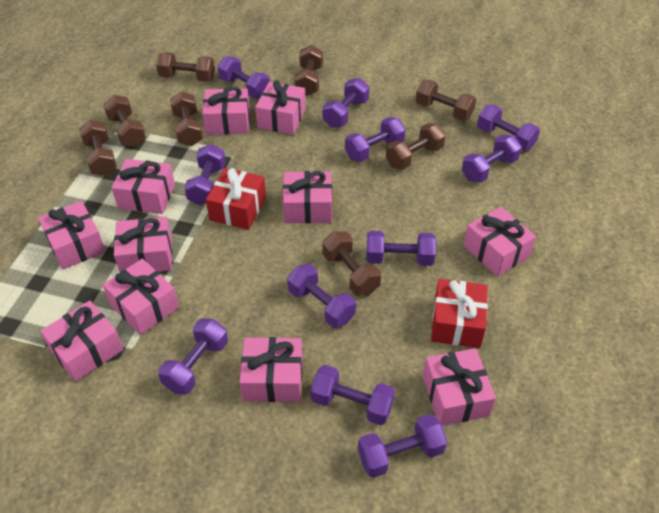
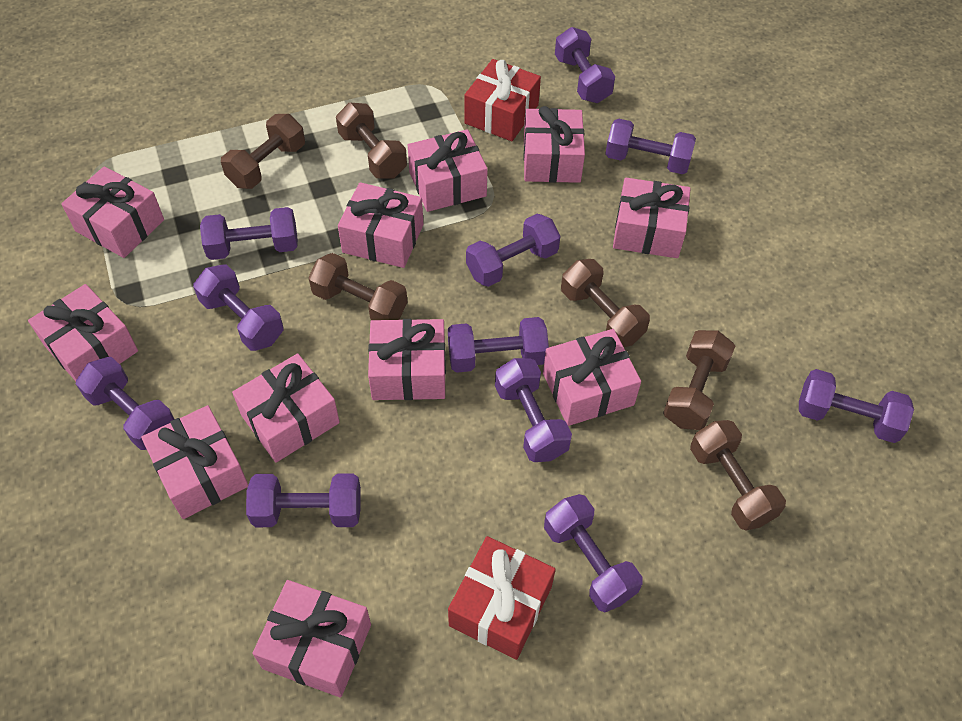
brown dumbbell: [79,120,117,176] [103,95,146,147] [156,52,215,82] [170,91,203,146] [295,45,323,96] [322,231,381,296] [386,123,446,170] [416,80,476,121] = 8 -> [221,114,305,189] [308,253,407,320] [336,103,407,178] [561,259,650,347] [663,330,735,430] [690,420,786,530] = 6

